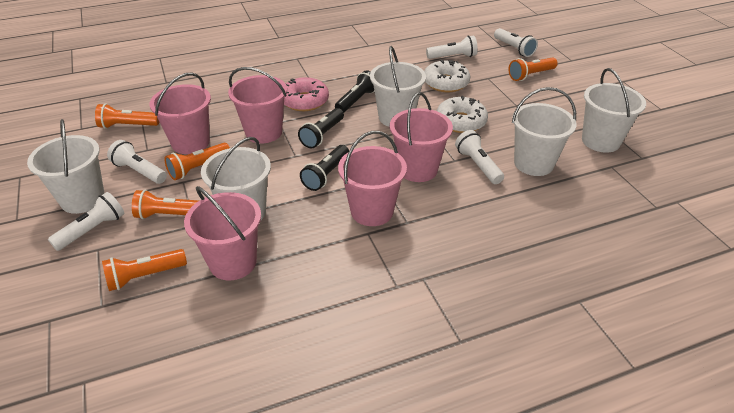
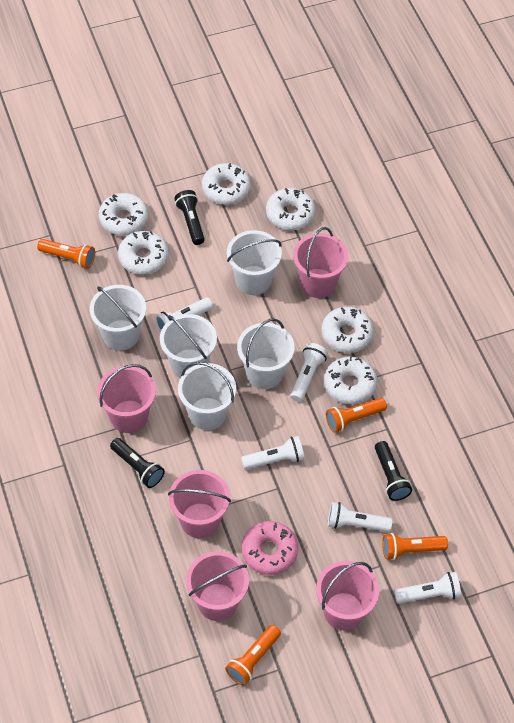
orange flashlight: [95,103,159,129] [102,249,187,291] [132,190,199,219] [164,143,230,180] [508,57,558,81] = 5 -> [37,239,95,269] [225,625,281,686] [326,398,387,433] [382,533,448,560] = 4
white donut: [424,59,471,92] [437,95,488,133] = 2 -> [99,193,149,235] [118,231,169,275] [202,163,251,205] [266,188,315,230] [321,307,374,353] [324,356,377,404] = 6

